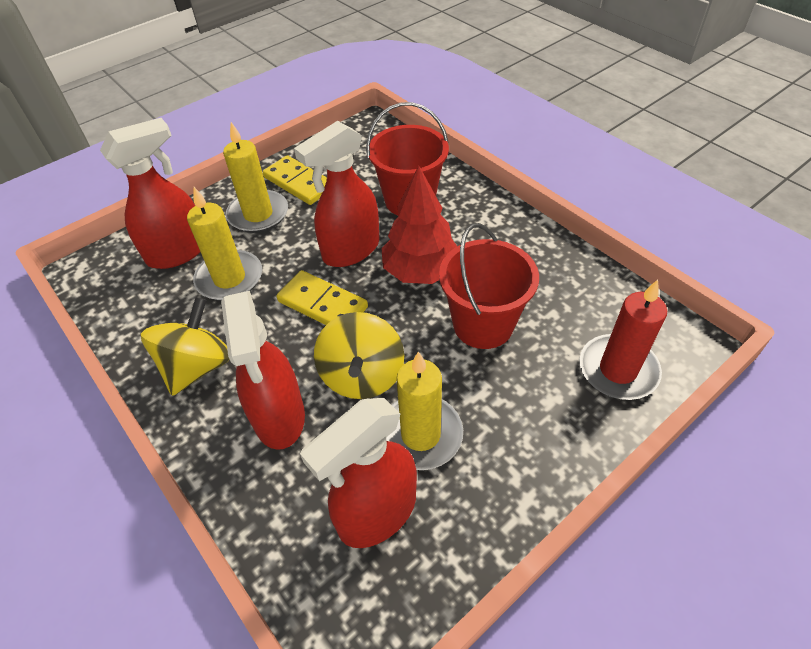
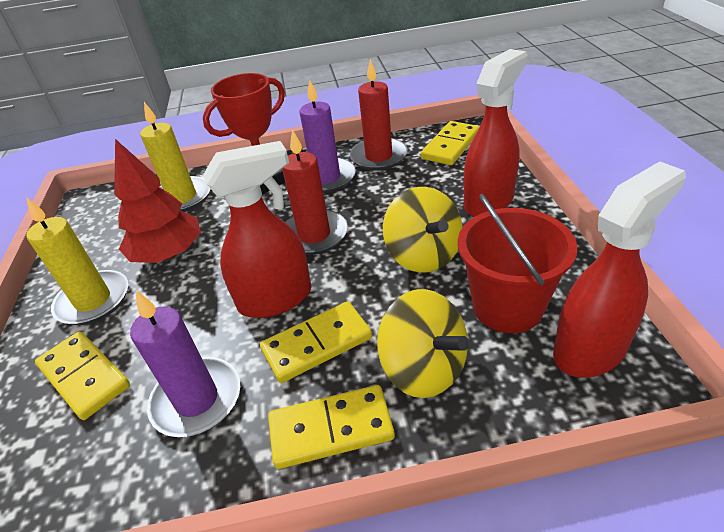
purple candle: none = 0 -> [130,291,240,437] [300,80,356,193] = 2
red bucket: [366,102,449,216] [439,223,539,349] = 2 -> [458,193,577,333] = 1
red candle: [579,279,667,400] = 1 -> [282,129,348,255] [350,59,408,171] = 2
red spray bottle: [100,118,200,269] [221,291,305,450] [294,121,379,267] [300,398,417,548] = 4 -> [203,141,311,318] [464,49,528,217] [553,161,686,378] = 3
red trophy: none = 0 -> [203,73,285,195] = 1
yellow candle: [187,187,262,301] [223,122,288,233] [386,351,463,470] = 3 -> [26,197,128,325] [140,102,210,212] = 2
yellow domino: [263,155,327,205] [276,270,368,325] = 2 -> [35,331,130,420] [260,301,372,383] [268,385,395,469] [421,121,479,165] = 4

